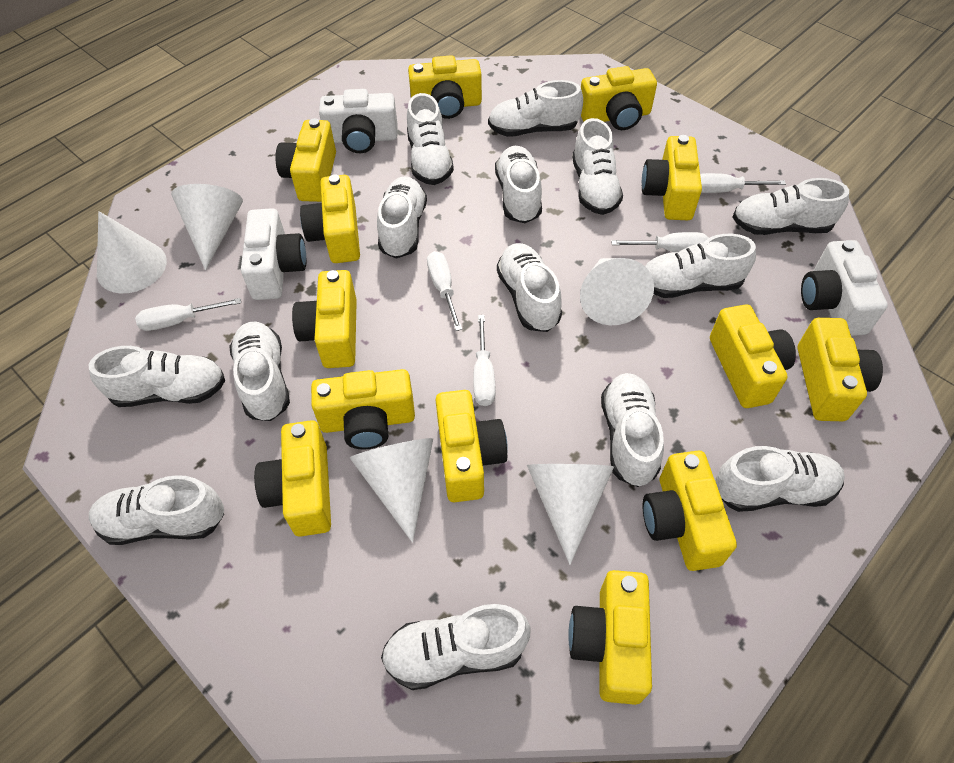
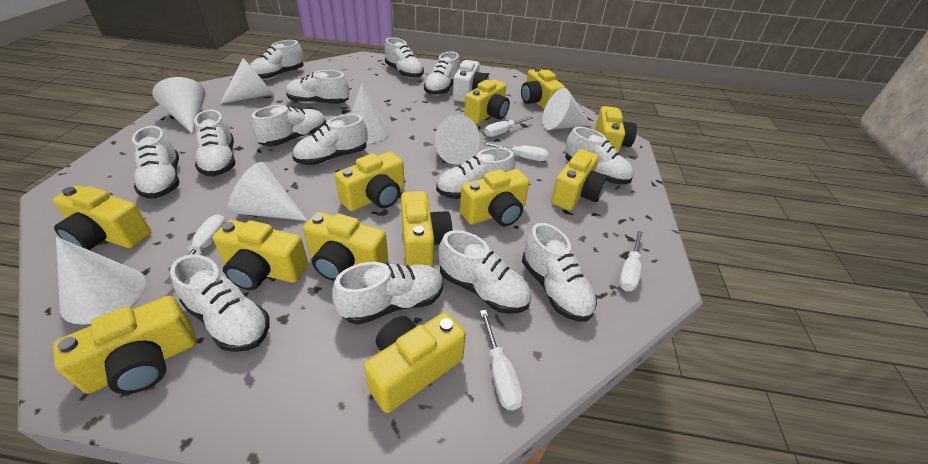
white camera: [241,208,306,300] [319,89,398,153] [801,240,888,336] = 3 -> [453,60,489,102] = 1
white cone: [97,211,167,293] [171,184,243,270] [350,438,433,543] [527,464,614,565] [580,258,654,325] = 5 -> [56,237,146,325] [152,77,206,134] [220,58,273,104] [228,162,308,221] [351,84,389,144] [435,115,480,165] [542,88,592,130] = 7
yellow camera: [254,420,331,537] [275,118,336,202] [292,270,357,368] [300,174,360,263] [311,369,415,449] [408,55,482,119] [436,390,508,502] [568,570,652,705] [581,66,657,130] [642,135,702,220] [643,450,737,571] [710,304,796,408] [797,318,883,421] = 13 -> [53,185,151,250] [53,296,197,394] [213,220,308,290] [303,212,388,281] [335,152,404,211] [364,312,466,413] [401,191,453,267] [460,169,530,226] [464,80,510,124] [521,67,565,109] [551,149,608,210] [594,106,637,153] = 12

